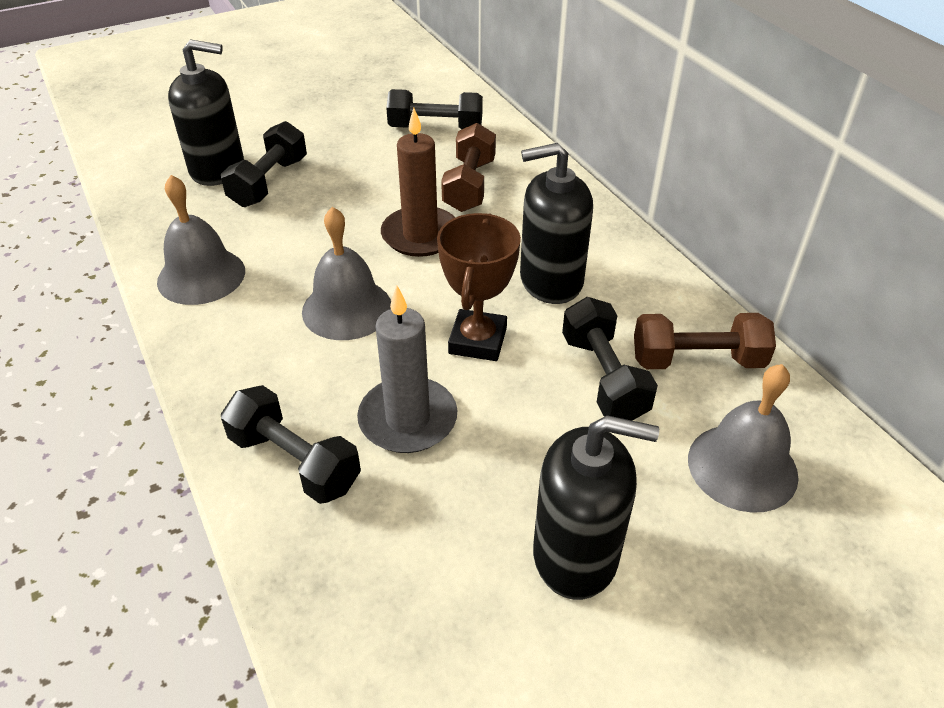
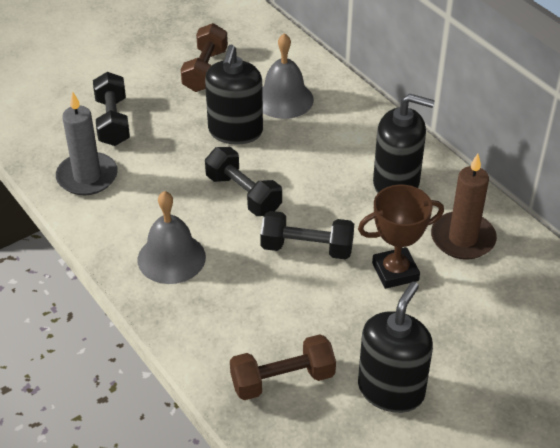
black dumbbell: [221,121,307,207] [221,385,361,504] [386,89,483,129] [562,297,658,421] = 4 -> [93,72,130,146] [205,147,282,216] [260,211,354,259] = 3
grey bell: [157,175,245,305] [302,207,391,340] [688,364,799,513] = 3 -> [138,191,206,284] [262,33,314,119] = 2

